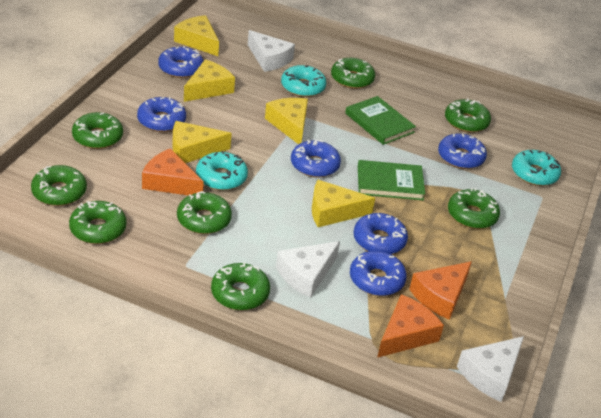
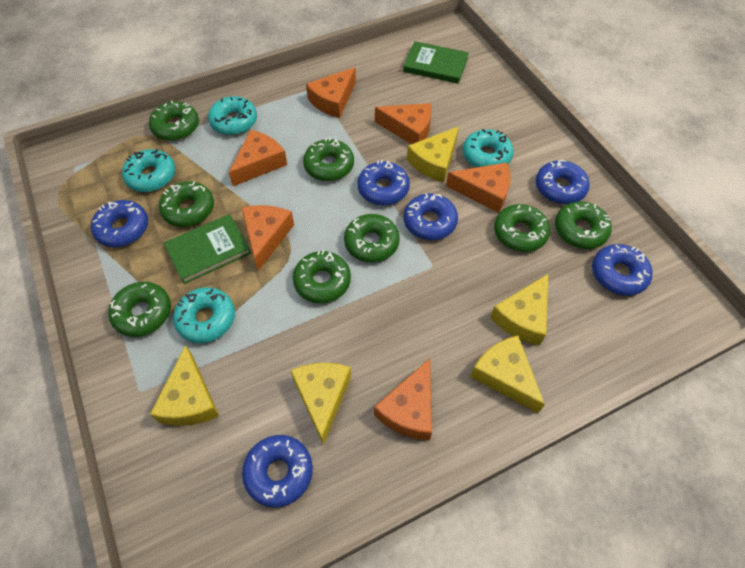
orange cheese: [142,148,204,195] [377,294,444,358] [409,261,472,320] = 3 -> [229,130,287,186] [242,205,294,271] [306,67,356,118] [374,359,432,440] [375,103,432,144] [446,163,510,213] = 6
turquoise donut: [196,151,248,191] [281,65,326,97] [512,150,561,186] = 3 -> [122,149,175,192] [173,287,235,343] [208,96,257,135] [463,129,514,168] = 4
white cheese: [248,30,295,72] [276,241,340,298] [457,336,524,402] = 3 -> none = 0

